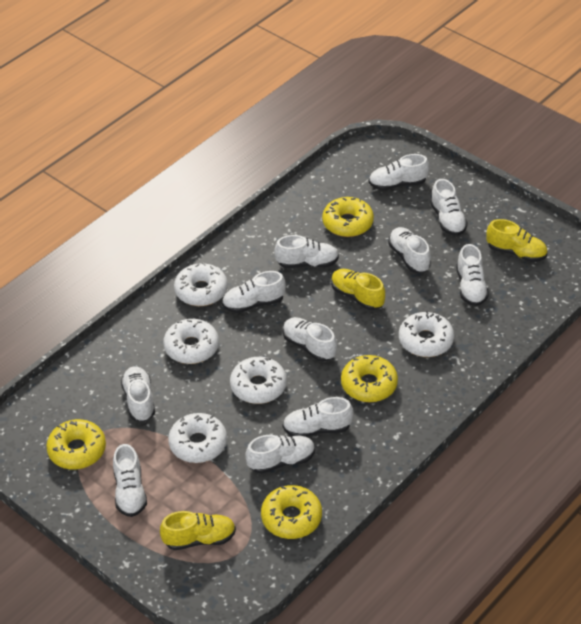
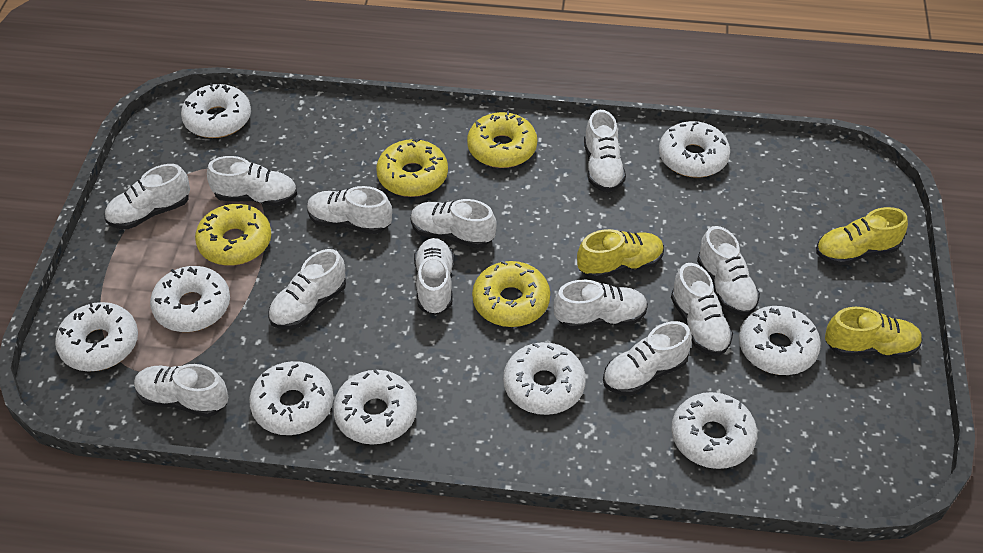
white donut: [163,319,219,364] [168,413,227,463] [174,262,228,306] [230,357,287,404] [399,311,454,357] = 5 -> [55,302,138,371] [150,266,230,332] [181,83,251,138] [249,361,334,435] [333,369,417,445] [503,342,586,415] [659,121,730,178] [671,392,757,469] [739,306,821,375] = 9
white shoe: [113,444,147,517] [121,366,155,422] [222,271,286,313] [245,435,315,474] [274,235,339,268] [283,317,337,362] [283,397,353,437] [369,154,429,191] [388,227,431,273] [430,179,468,236] [456,244,489,306] = 11 -> [105,164,190,229] [134,364,228,417] [207,156,297,206] [268,249,346,329] [307,186,392,234] [411,199,497,248] [414,238,454,315] [554,279,648,329] [584,110,626,192] [603,321,692,395] [671,263,733,356] [697,226,760,315] = 12

